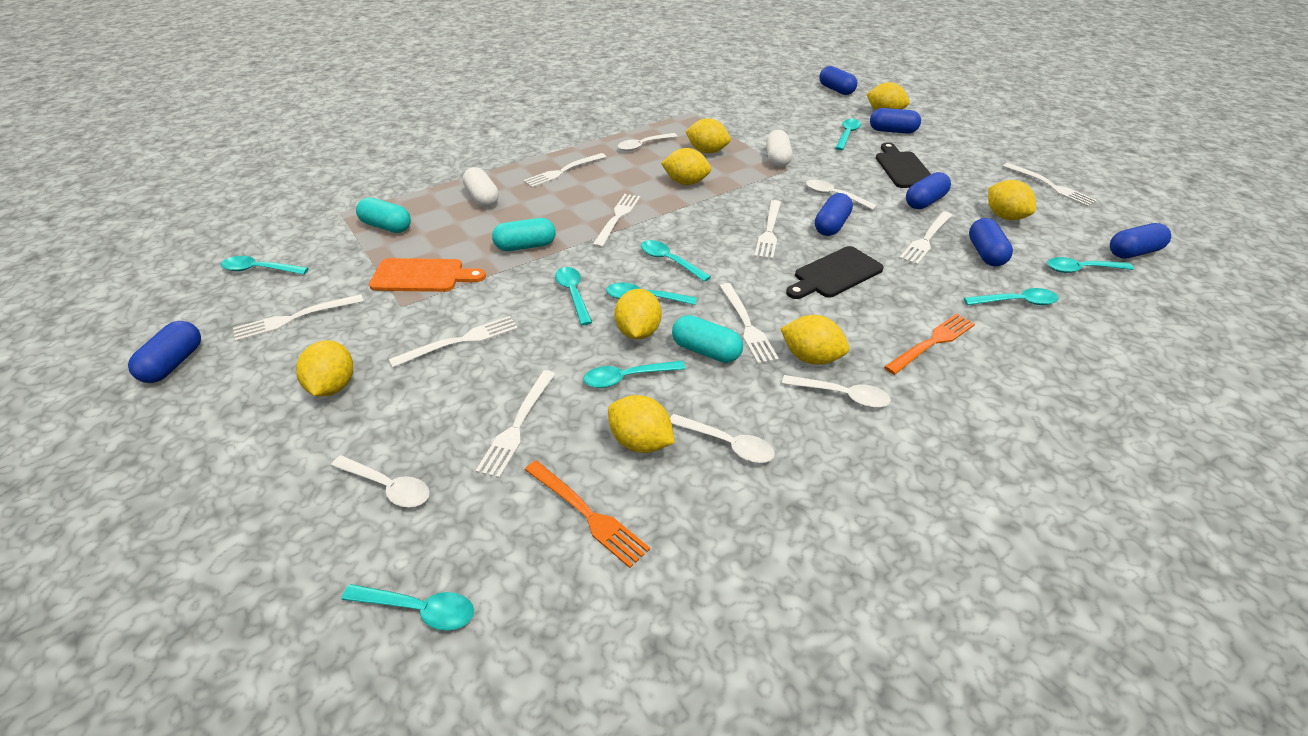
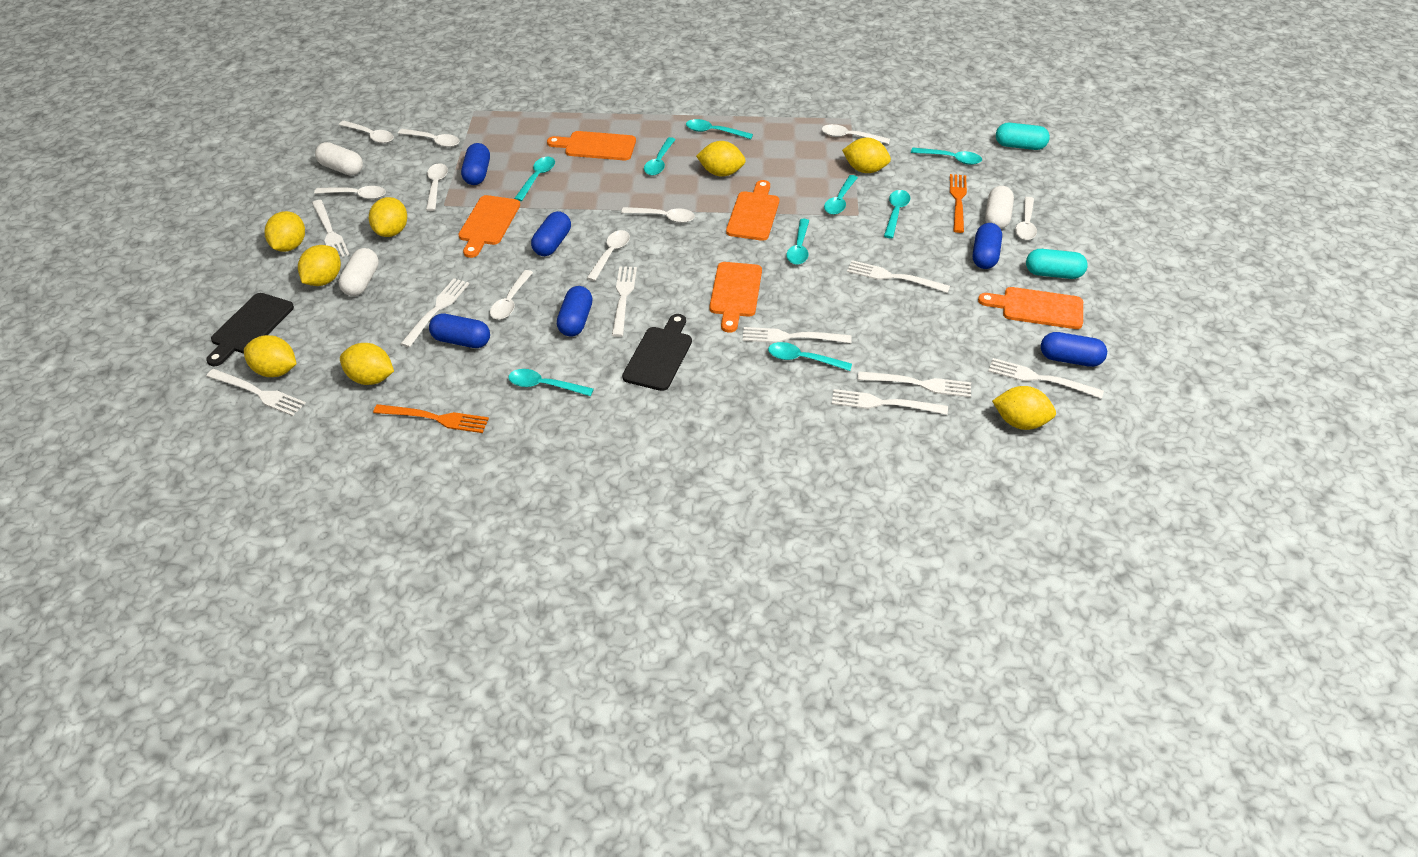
blue capsule: [128,321,201,383] [815,193,853,236] [819,66,857,95] [870,108,921,134] [906,172,951,209] [969,218,1013,267] [1110,223,1171,259] = 7 -> [429,313,490,348] [461,143,490,185] [531,211,571,256] [557,286,593,336] [973,223,1002,269] [1041,332,1107,367] = 6
orange cutting board: [369,258,486,292] = 1 -> [458,195,520,258] [547,131,636,160] [709,262,762,333] [726,180,779,241] [978,287,1083,329] = 5
turquoise capsule: [356,198,411,233] [492,218,556,251] [672,315,743,363] = 3 -> [996,123,1050,150] [1026,249,1088,279] = 2
white capsule: [463,167,499,207] [766,130,792,167] = 2 -> [315,142,363,176] [339,248,379,296] [985,186,1014,229] = 3
white spoon: [331,455,430,507] [618,133,678,151] [670,414,775,463] [782,375,891,408] [806,179,877,210] = 5 -> [314,186,386,199] [339,121,394,143] [398,129,460,147] [426,163,448,211] [490,270,533,320] [587,230,630,281] [621,207,695,223] [822,124,890,144] [1015,197,1037,240] = 9

